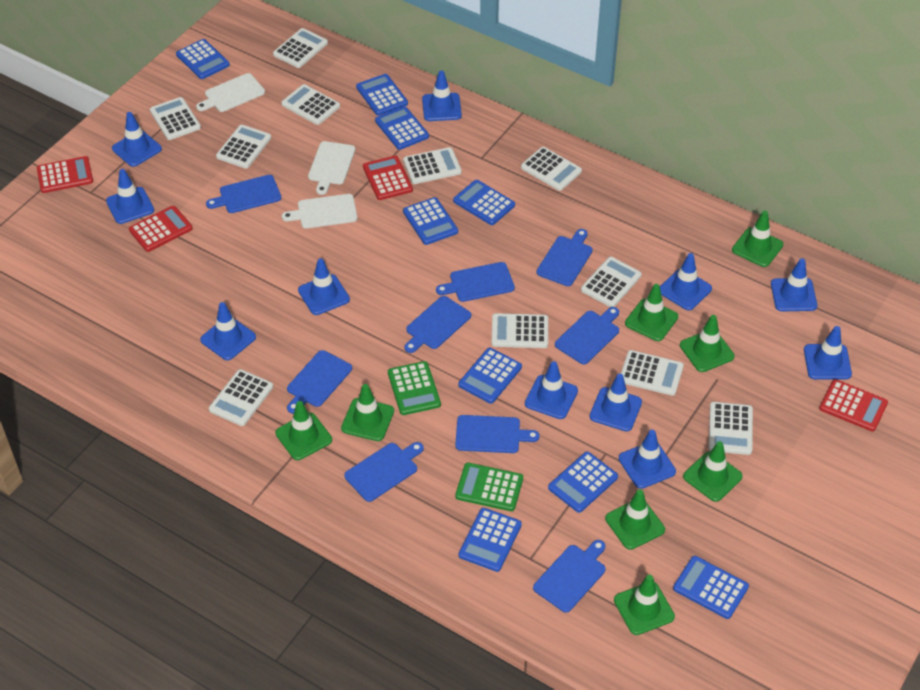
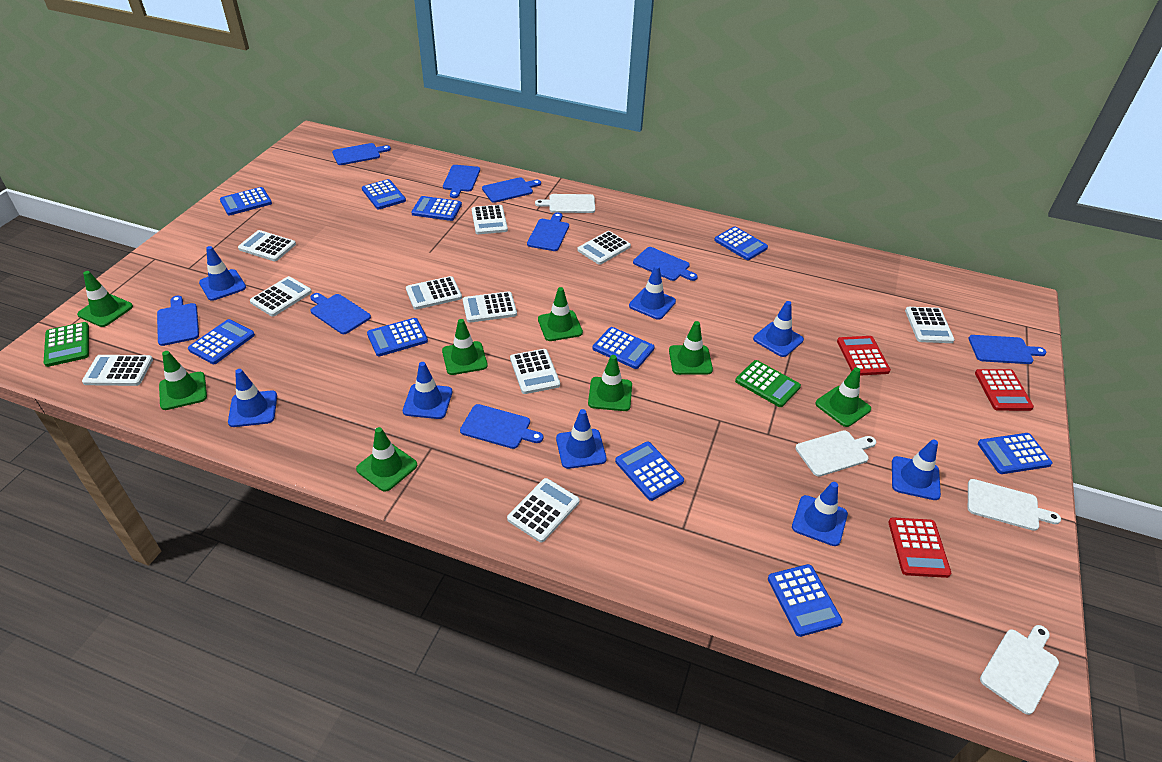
blue calculator: [176,39,230,79] [356,74,408,116] [375,106,429,150] [403,197,458,245] [453,180,515,225] [458,348,522,404] [459,508,522,572] [548,452,618,513] [673,556,749,619] = 9 -> [188,319,255,364] [220,187,272,215] [362,179,406,209] [367,318,428,356] [411,196,462,221] [593,327,655,369] [615,442,684,501] [714,226,768,260] [768,564,843,637] [978,433,1052,474] = 10
blue traffic cone: [106,169,154,224] [112,112,162,167] [200,302,256,360] [298,258,350,315] [422,70,462,121] [525,361,578,419] [590,374,642,431] [619,430,676,489] [660,253,712,310] [771,258,817,311] [804,326,852,379] = 11 -> [199,246,246,301] [228,369,277,427] [403,362,452,419] [556,409,607,469] [629,265,676,320] [753,301,804,357] [792,482,848,546] [892,439,941,500] = 8
red calculator: [37,156,93,193] [129,206,193,252] [363,156,413,200] [819,379,888,431] = 4 -> [837,336,891,376] [888,517,951,578] [975,369,1034,411] = 3
white calculator: [150,97,201,140] [209,369,273,426] [216,125,271,168] [273,28,328,68] [281,84,340,125] [403,147,462,184] [491,313,548,348] [521,147,582,191] [581,257,642,307] [621,350,684,396] [709,402,753,455] = 11 -> [82,355,153,386] [238,230,296,261] [250,276,312,317] [406,276,462,310] [463,291,517,323] [472,205,508,234] [507,478,580,543] [510,349,560,394] [577,231,631,265] [905,307,955,343] = 10
white cutting board: [196,73,265,112] [282,194,358,229] [308,141,355,195] = 3 -> [535,194,595,213] [795,430,876,477] [968,479,1061,531] [980,625,1059,715] = 4

